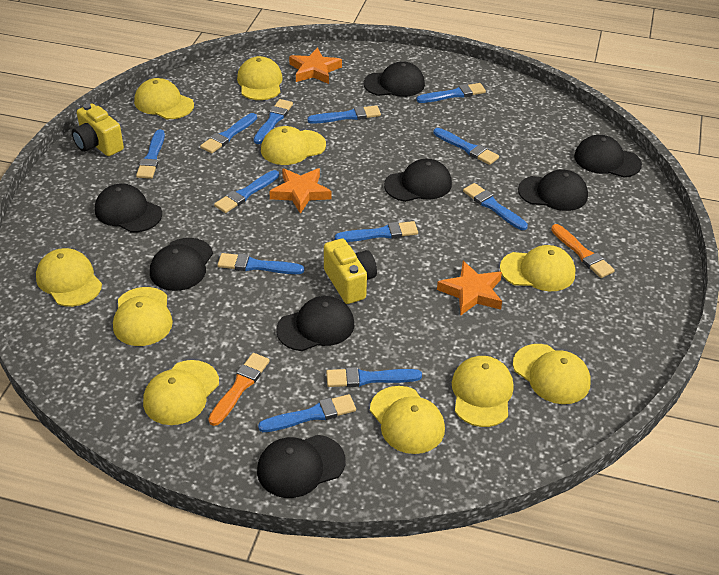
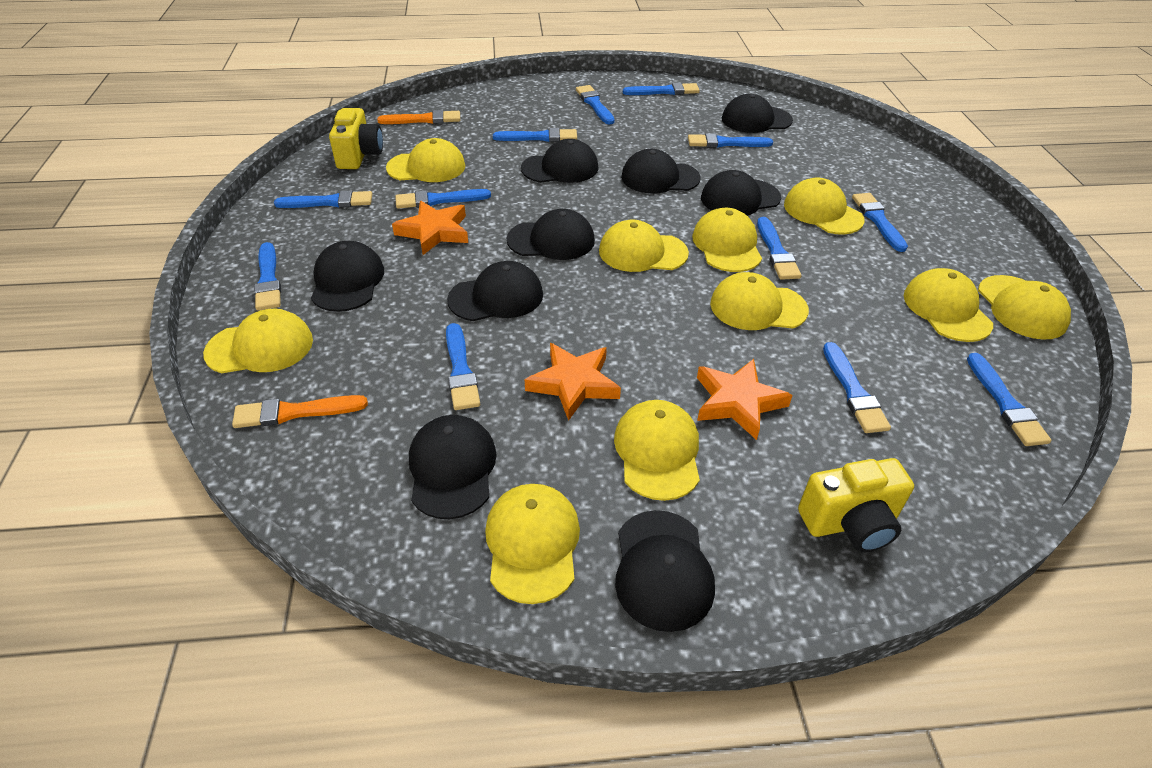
black cap: [95,184,162,233] [150,238,213,291] [257,435,345,498] [276,296,354,351] [364,61,425,97] [384,159,452,202] [518,169,588,211] [574,135,642,177] = 8 -> [311,241,384,312] [409,415,496,519] [447,261,543,321] [507,209,595,260] [521,139,599,183] [615,510,715,632] [621,149,701,194] [701,170,781,215] [722,94,793,133] = 9

